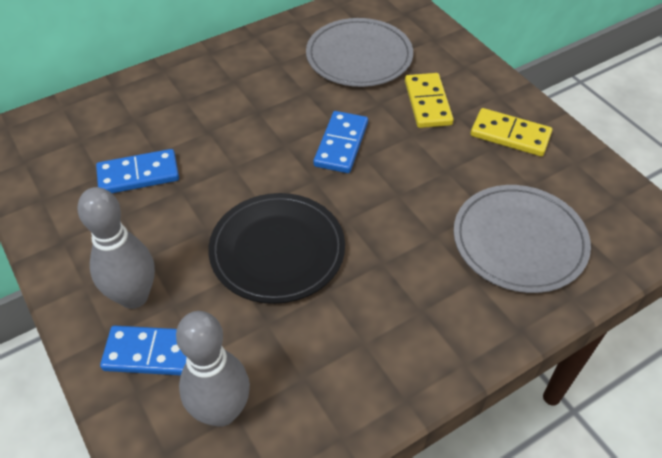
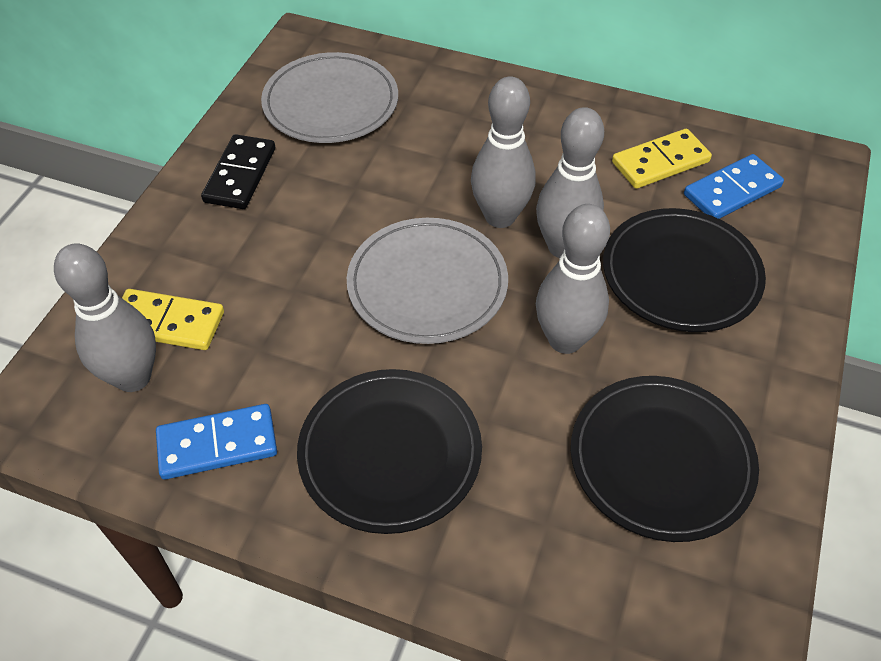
black domino: none = 0 -> [201,134,275,209] = 1
black plate: [208,193,345,304] = 1 -> [297,369,482,534] [571,376,759,542] [603,208,766,332] = 3
blue domino: [96,149,179,193] [100,326,187,375] [313,111,368,173] = 3 -> [156,404,277,480] [684,154,784,219] = 2
grey bowling pin: [77,187,155,309] [176,311,250,427] = 2 -> [54,243,156,392] [471,76,536,228] [536,107,604,258] [536,204,610,354] = 4

